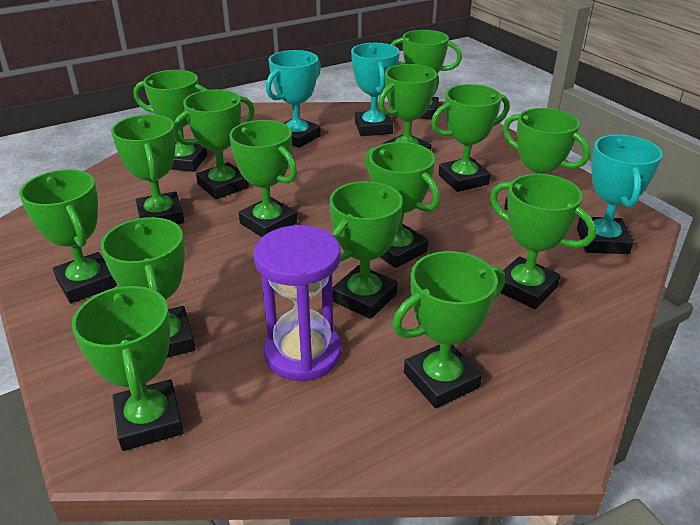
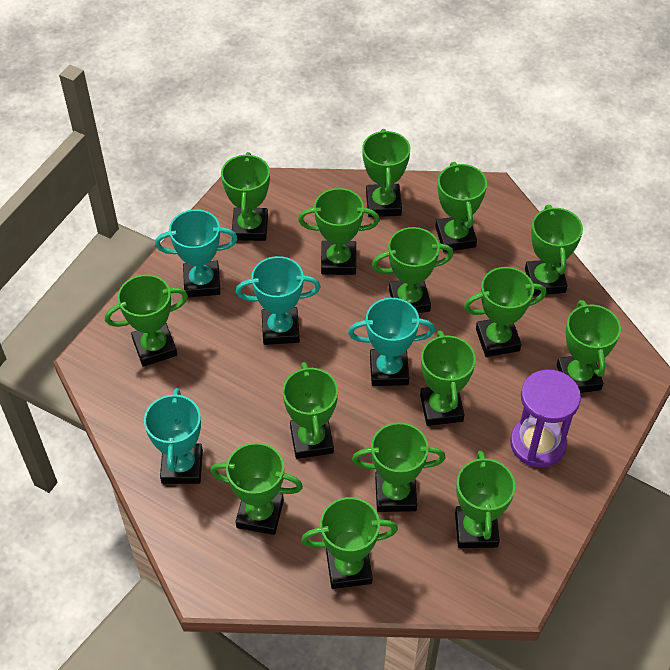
turquoise trophy: [266,50,321,148] [351,43,400,136] [577,134,663,254] = 3 -> [144,388,203,484] [155,209,238,297] [236,256,321,345] [348,298,435,386] = 4

